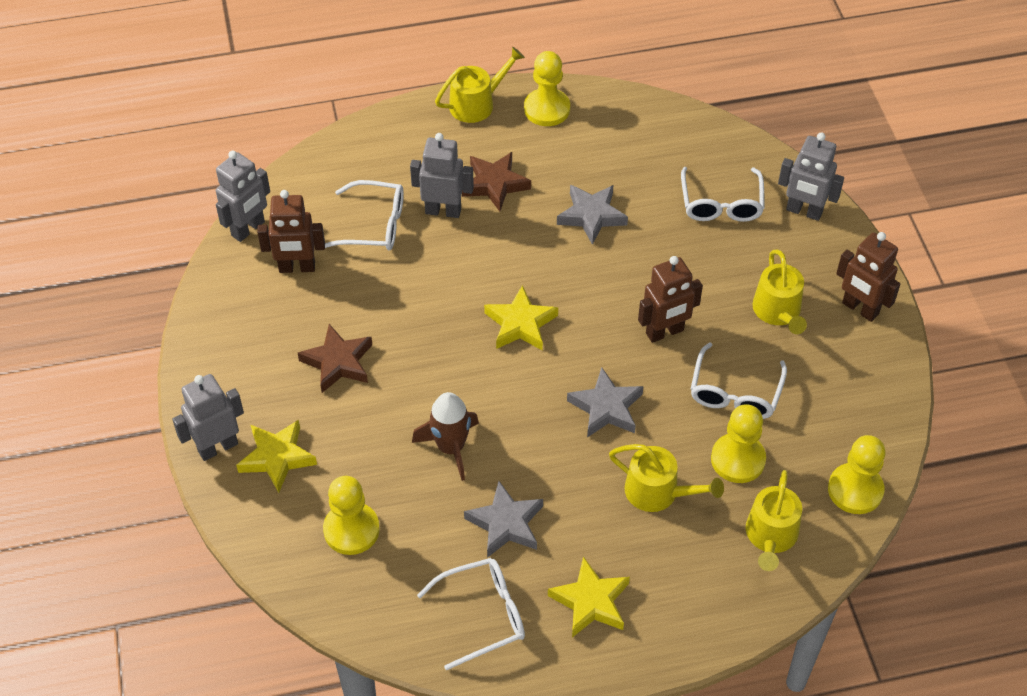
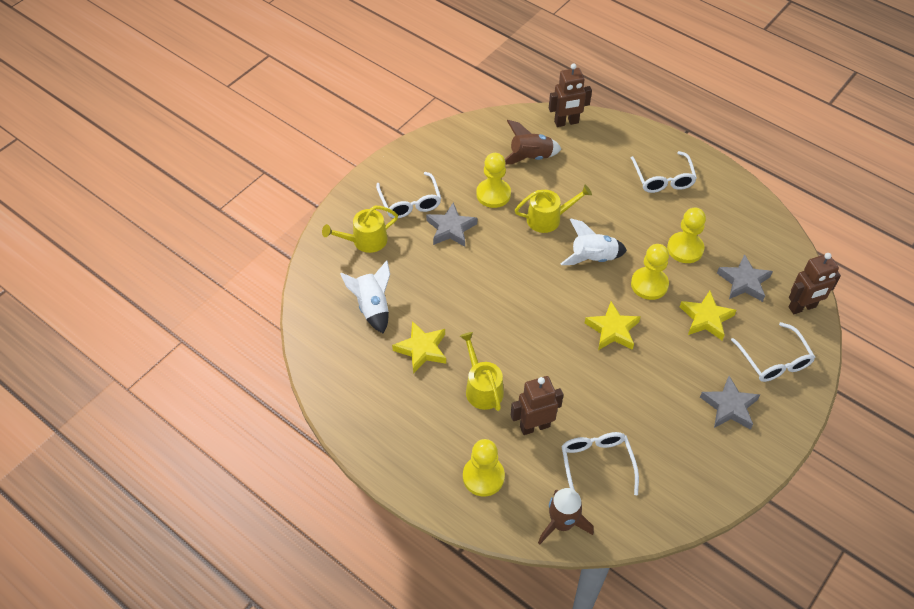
brown rocket: [412,392,479,481] = 1 -> [505,120,561,164] [538,488,594,544] = 2
brown star: [298,324,372,393] [462,152,531,211] = 2 -> none = 0
grey robot: [172,374,244,461] [216,151,270,242] [410,133,474,218] [778,132,844,221] = 4 -> none = 0
white rocket: none = 0 -> [340,260,390,334] [561,219,627,265] = 2
yellow watering can: [435,47,525,123] [609,444,724,512] [746,470,802,571] [753,249,807,334] = 4 -> [322,206,398,253] [460,332,504,411] [515,185,592,233] = 3

